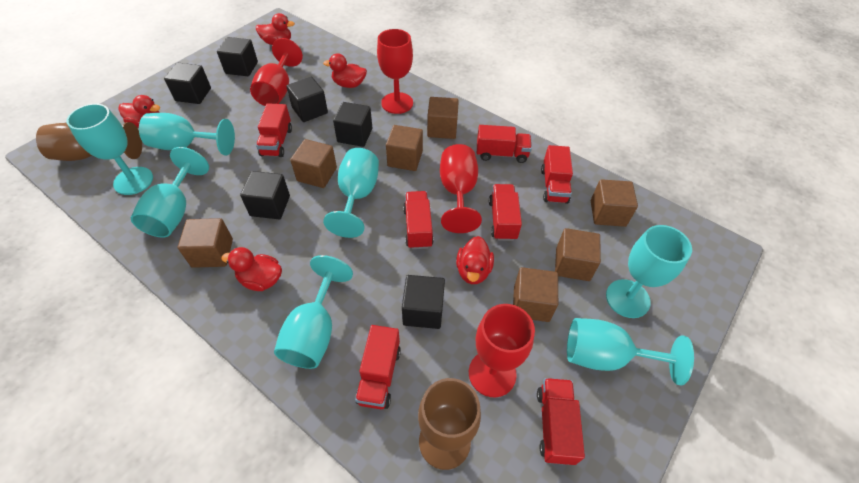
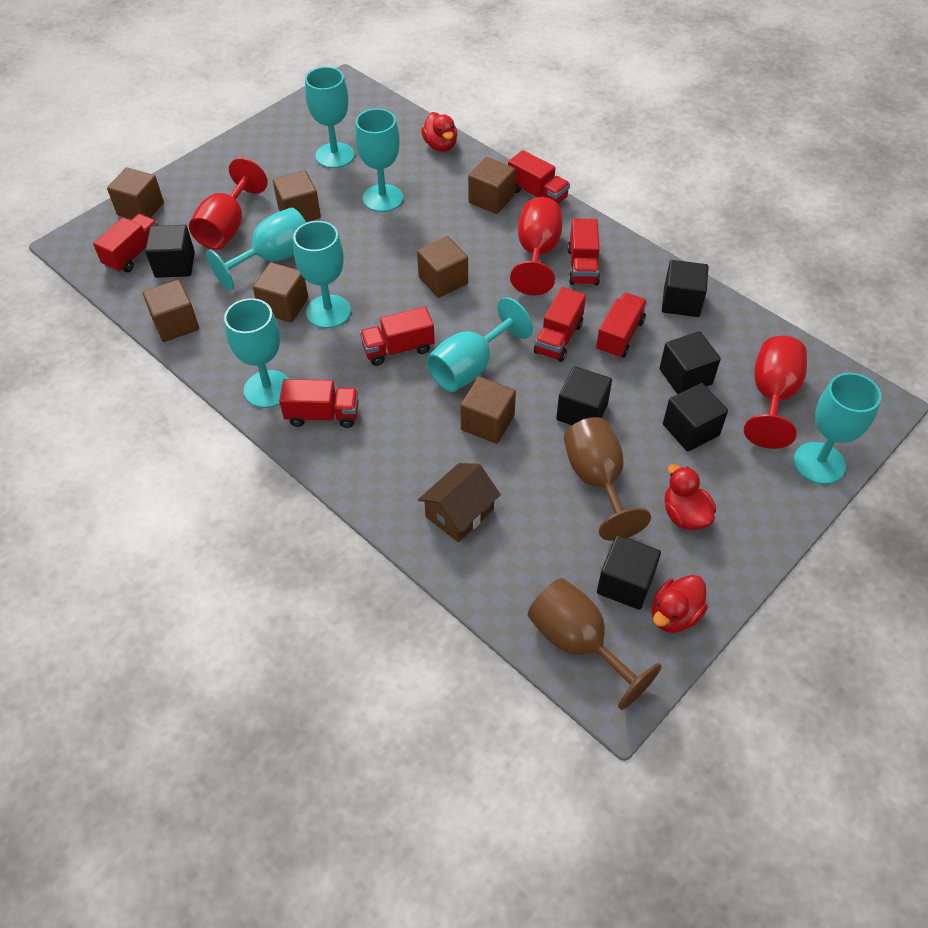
brown house: none = 0 -> [418,463,501,542] = 1
red duck: [118,95,160,128] [221,247,282,291] [256,13,295,45] [323,53,367,88] [456,236,494,284] = 5 -> [421,112,457,152] [652,575,708,633] [665,464,716,530] = 3
red goblet: [250,38,303,106] [377,29,413,114] [440,144,482,233] [469,304,535,397] = 4 -> [189,158,268,250] [510,197,562,295] [744,336,807,449] = 3

